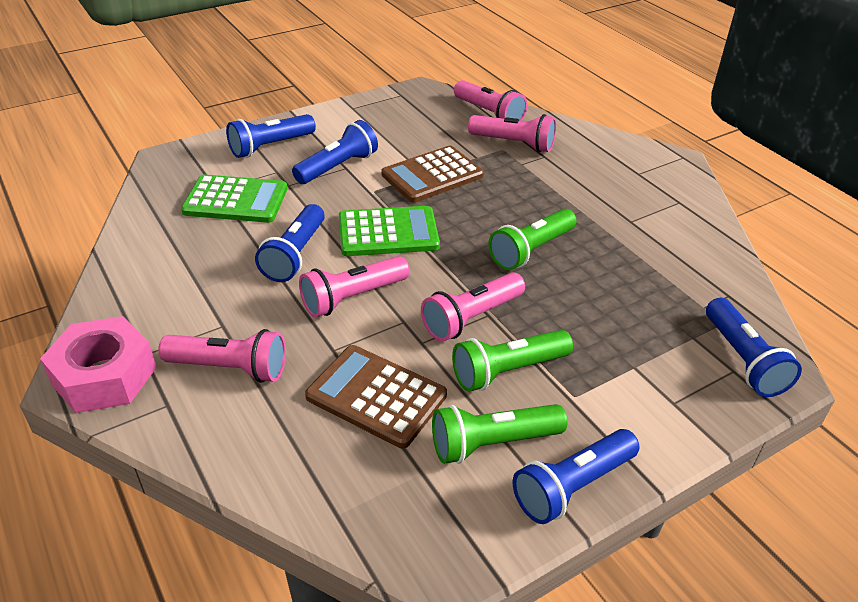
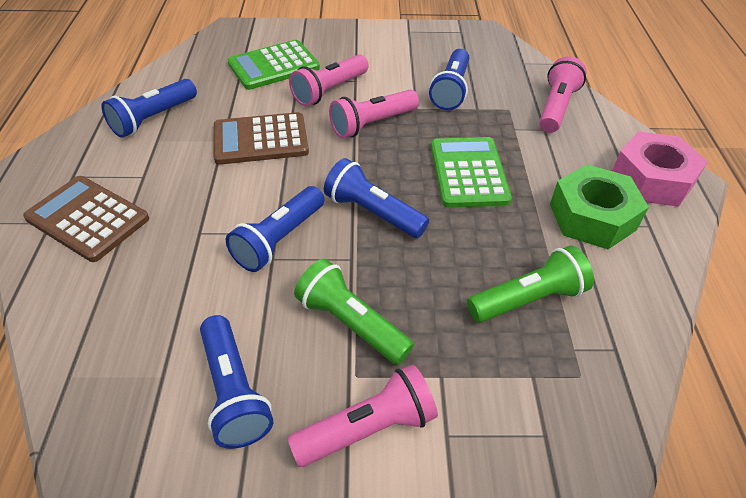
green flashlight: [432,404,567,464] [452,330,573,392] [488,209,577,270] = 3 -> [294,259,414,365] [467,245,594,323] = 2
green nut: none = 0 -> [550,164,649,249] = 1
pink flashlight: [158,329,286,383] [299,256,410,317] [421,272,525,342] [454,80,527,121] [468,114,556,152] = 5 -> [287,364,438,467] [289,54,369,106] [329,90,419,138] [539,56,586,133] = 4

